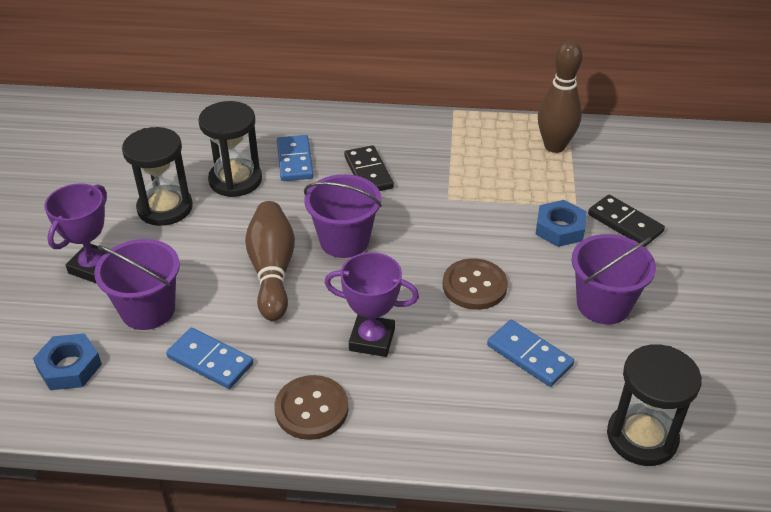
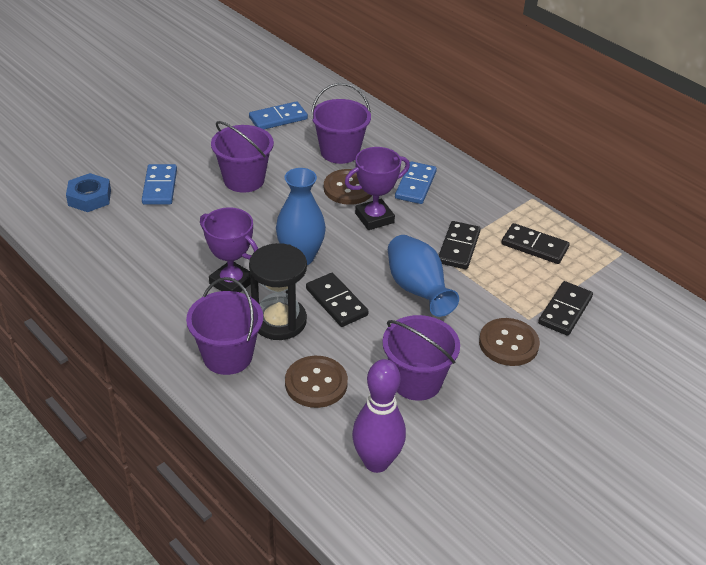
black domino: [344,145,394,191] [588,195,665,247] = 2 -> [306,273,369,327] [439,221,481,269] [501,223,570,264] [538,281,593,336] = 4
black hourglass: [122,127,193,226] [198,101,262,197] [607,344,702,466] = 3 -> [249,243,307,340] = 1
blue nut: [33,333,102,390] [535,200,587,247] = 2 -> [66,173,111,212] = 1
blue vase: none = 0 -> [276,168,326,265] [388,235,459,317] = 2
brown bowling pin: [245,201,295,321] [538,40,583,153] = 2 -> none = 0
brown button: [275,375,348,440] [443,258,508,310] = 2 -> [285,356,348,408] [324,169,372,205] [479,318,540,366] = 3
purple bowling pin: none = 0 -> [352,359,406,473] = 1
purple bucket: [94,239,180,330] [304,174,382,258] [572,234,656,324] = 3 -> [186,277,263,375] [211,121,274,193] [311,83,371,164] [382,315,460,401] = 4

